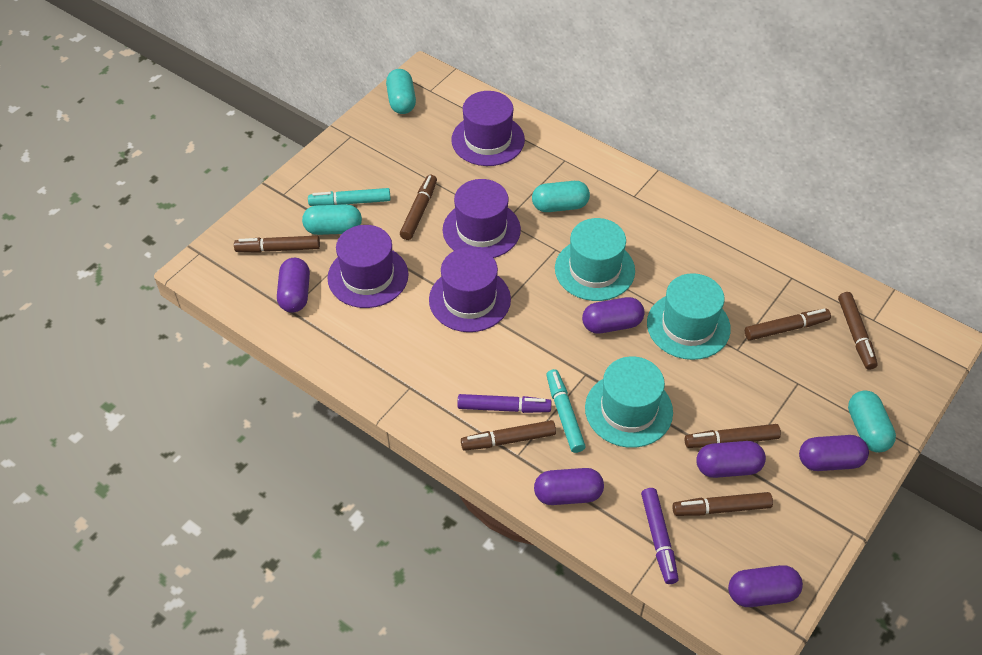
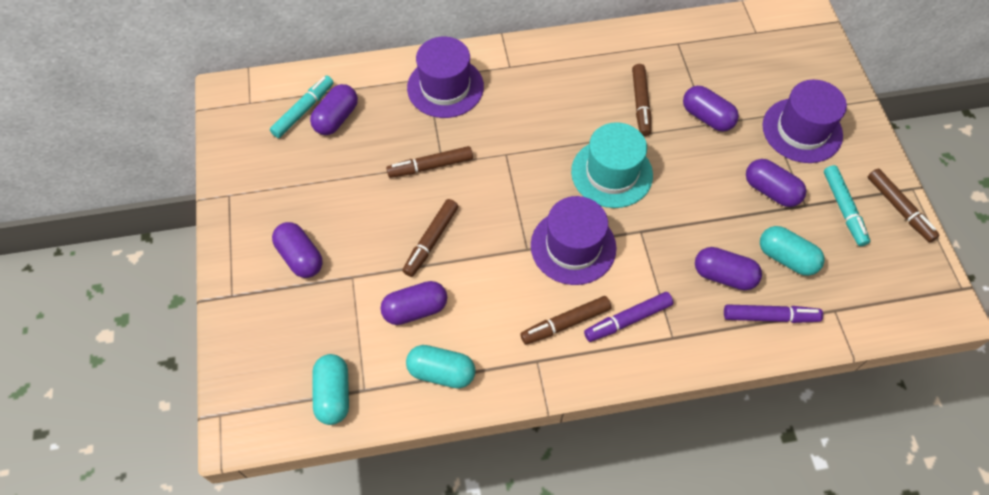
brown marker: [234,236,320,253] [400,175,437,240] [461,420,556,451] [672,492,773,516] [685,424,781,448] [745,309,831,341] [838,292,878,370] = 7 -> [386,146,473,178] [403,199,458,277] [520,296,611,345] [632,64,651,136] [868,168,940,243] = 5
purple hat: [328,225,408,308] [429,247,511,332] [443,179,521,258] [451,91,525,166] = 4 -> [407,37,484,118] [531,196,617,285] [762,80,847,163] = 3
turquoise capsule: [302,204,362,235] [386,69,416,114] [532,181,590,212] [848,390,896,453] = 4 -> [312,354,349,425] [406,345,476,389] [760,226,825,276] = 3
turquoise hat: [555,218,635,301] [585,356,673,448] [647,273,731,360] = 3 -> [571,122,653,208] = 1

